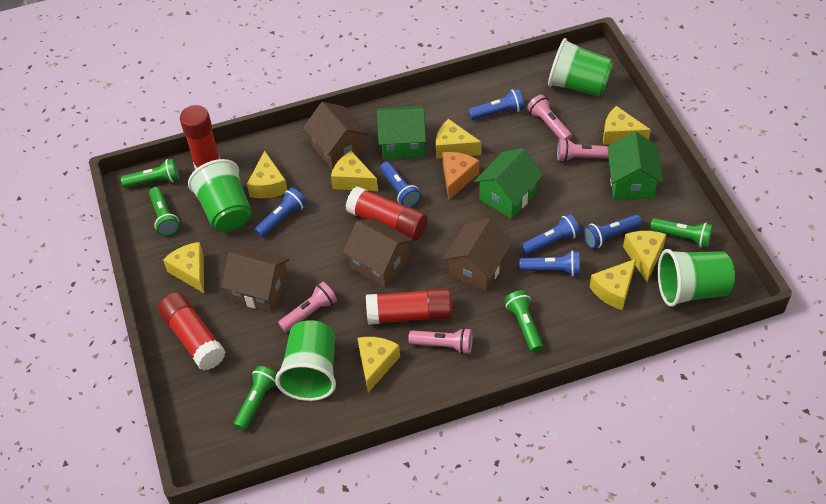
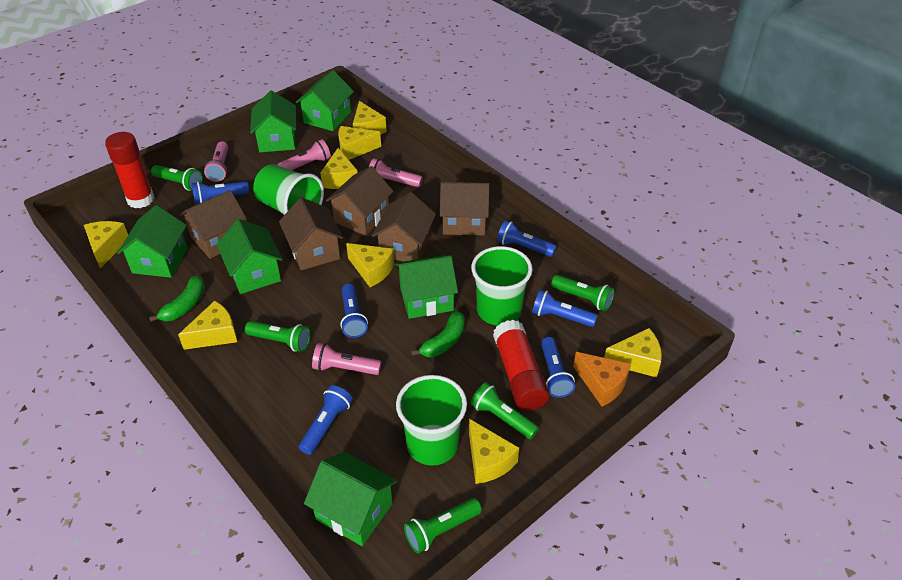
brown house: [221,246,289,313] [303,102,369,170] [343,218,414,288] [443,218,513,292] = 4 -> [180,190,248,259] [279,197,343,270] [326,166,393,236] [372,192,436,262] [440,182,489,235] = 5
green banana: none = 0 -> [149,275,205,322] [411,310,465,357] = 2
green cup: [188,159,252,232] [275,320,336,401] [548,38,613,97] [658,249,735,307] = 4 -> [253,164,324,215] [396,375,467,466] [471,246,533,326] = 3
green house: [377,106,426,159] [474,148,543,219] [607,132,663,199] = 3 -> [117,205,188,278] [217,219,283,294] [250,90,296,152] [296,70,354,131] [304,452,397,546] [395,255,458,319] = 6
red glue stick: [158,292,226,371] [180,105,220,170] [345,186,427,240] [366,288,452,325] = 4 -> [105,132,154,208] [493,320,549,411] = 2

